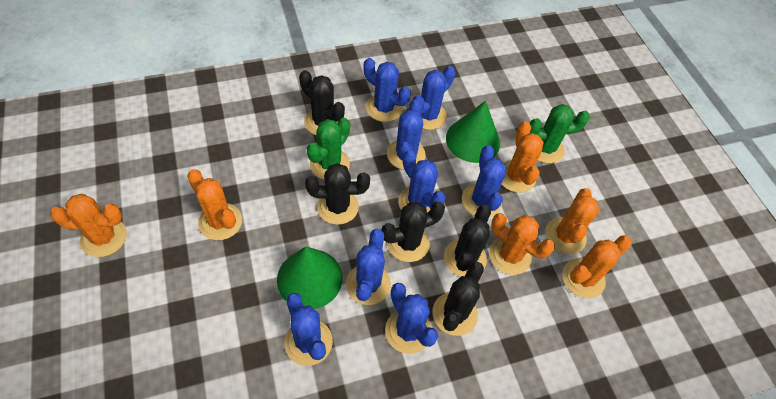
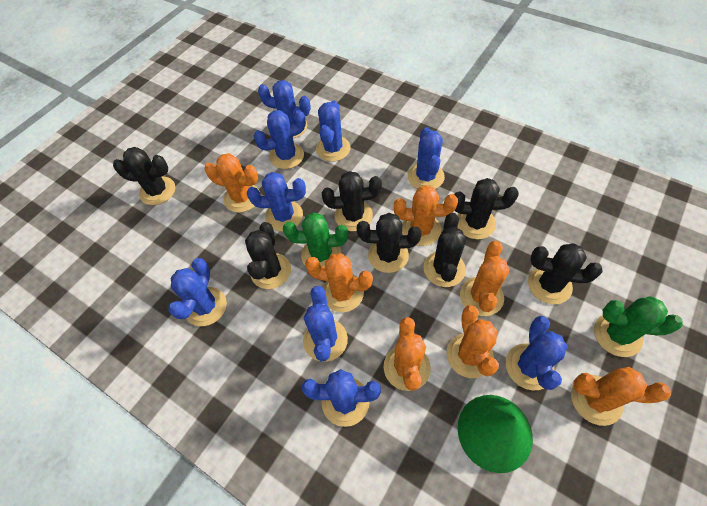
black cactus: [299,70,345,135] [305,163,370,225] [381,202,445,262] [432,261,484,336] [444,205,491,277] = 5 -> [113,147,175,205] [245,222,291,289] [322,171,382,231] [357,213,422,273] [423,213,466,287] [454,178,519,239] [528,243,602,304] = 7
blue cactus: [284,293,333,366] [346,229,391,305] [363,58,411,122] [385,283,438,354] [387,99,426,170] [398,150,446,213] [412,66,456,130] [462,145,506,217] = 8 -> [168,258,227,326] [247,172,306,232] [253,110,306,169] [258,80,311,138] [302,369,381,427] [303,286,348,362] [316,101,351,162] [408,127,445,189] [506,316,568,390] = 9
green cone: [277,247,343,309] [446,101,500,163] = 2 -> [458,395,533,473] = 1
orange cactus: [50,194,127,257] [187,169,242,240] [489,213,555,275] [502,121,544,193] [545,188,599,254] [562,235,632,299] = 6 -> [204,153,260,213] [305,253,373,312] [384,317,431,391] [394,185,458,246] [446,305,499,378] [460,241,510,316] [571,367,671,426] = 7

